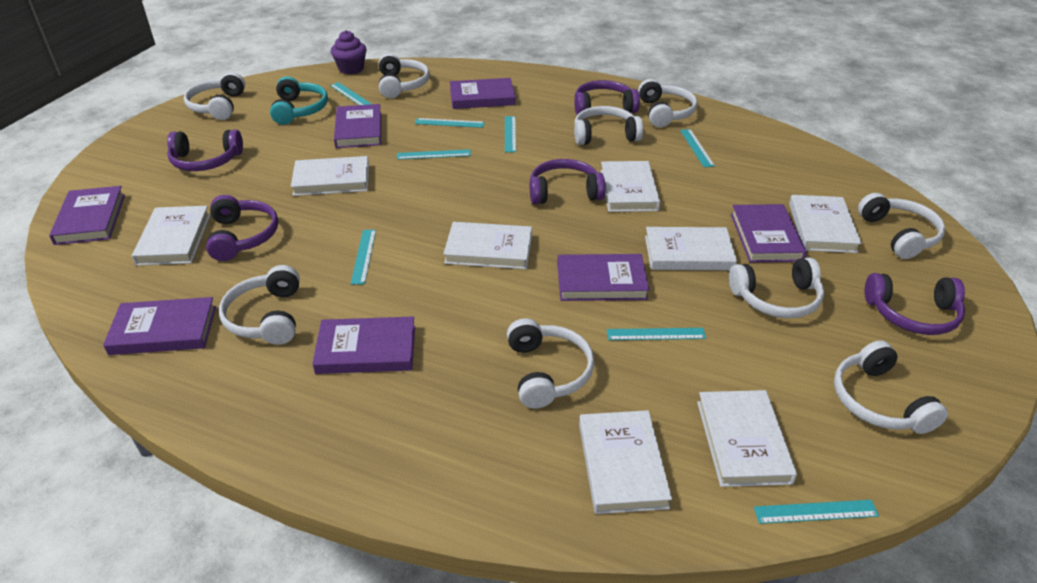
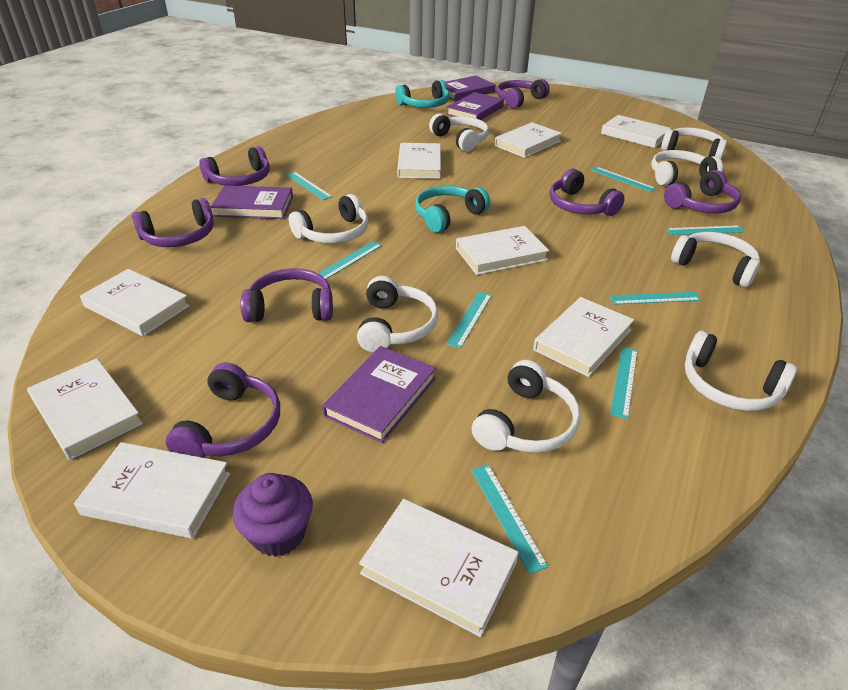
purple book: [49,186,125,245] [103,297,216,355] [312,317,415,374] [334,104,381,148] [450,78,516,109] [557,254,649,301] [731,204,807,262] = 7 -> [211,185,293,219] [322,346,436,443] [445,76,496,101] [447,92,504,120] = 4
purple headphones: [167,129,243,171] [206,195,278,261] [530,159,606,204] [575,80,640,115] [865,273,965,335] = 5 -> [132,198,214,247] [166,362,280,458] [199,146,270,186] [240,268,333,322] [496,79,550,109] [549,169,625,216] [664,170,740,213] = 7
turquoise headphones: [270,76,328,125] = 1 -> [395,80,449,108] [415,186,490,233] = 2
white book: [132,206,210,266] [291,156,369,196] [444,222,532,269] [579,410,672,514] [601,161,660,212] [645,227,737,270] [697,390,797,487] [789,195,862,253] = 8 -> [27,358,143,460] [74,442,230,539] [80,269,190,336] [359,499,519,637] [397,143,441,179] [456,226,549,275] [495,122,562,158] [533,297,634,377] [601,115,671,148] = 9
white headphones: [184,72,245,120] [219,265,300,345] [379,53,430,98] [507,318,594,409] [574,106,643,145] [638,79,698,127] [729,258,824,318] [834,340,948,434] [858,193,945,259] = 9 -> [288,194,368,244] [357,276,438,352] [429,113,489,152] [472,360,581,453] [651,150,723,186] [661,127,727,159] [671,232,760,288] [685,331,797,411] = 8

